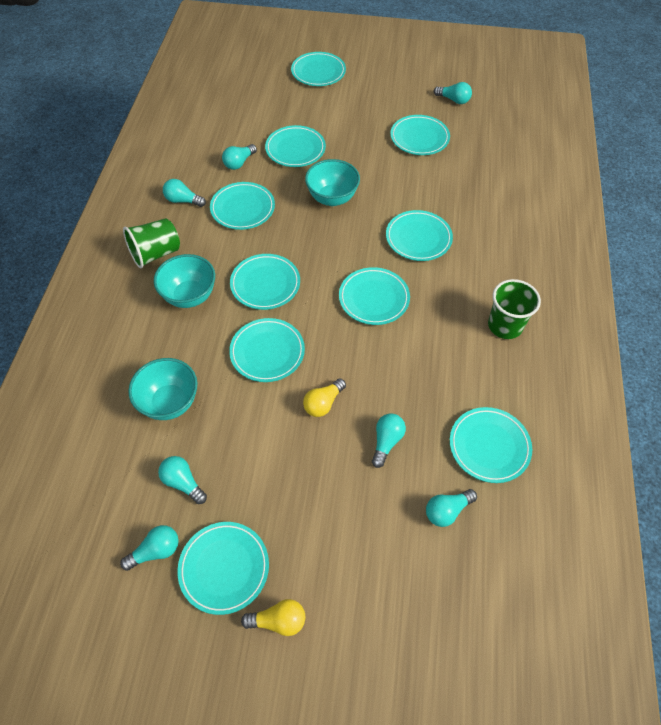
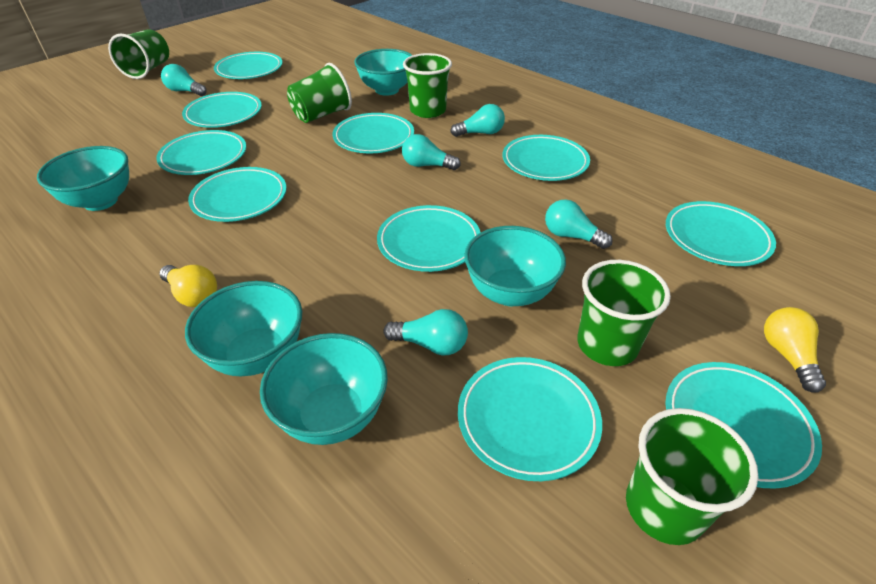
green cup: [123,218,180,268] [488,279,541,339] = 2 -> [108,29,169,79] [287,63,352,123] [403,53,452,118] [577,260,671,366] [626,408,759,545] = 5
turquoise bowl: [128,358,197,420] [154,254,215,308] [305,159,360,206] = 3 -> [37,146,129,211] [185,281,302,376] [260,333,388,445] [354,49,412,96] [464,226,566,306] = 5
turquoise light bulb: [120,525,179,571] [158,456,207,504] [163,179,206,207] [222,144,257,170] [372,414,406,468] [426,489,477,527] [434,82,472,104] = 7 -> [161,64,207,96] [384,309,468,355] [402,134,461,170] [450,104,505,137] [545,199,613,249] = 5

